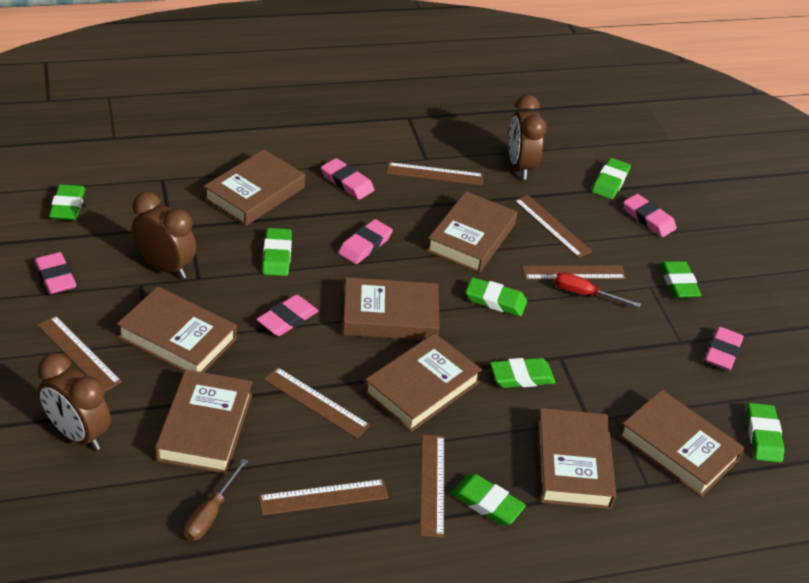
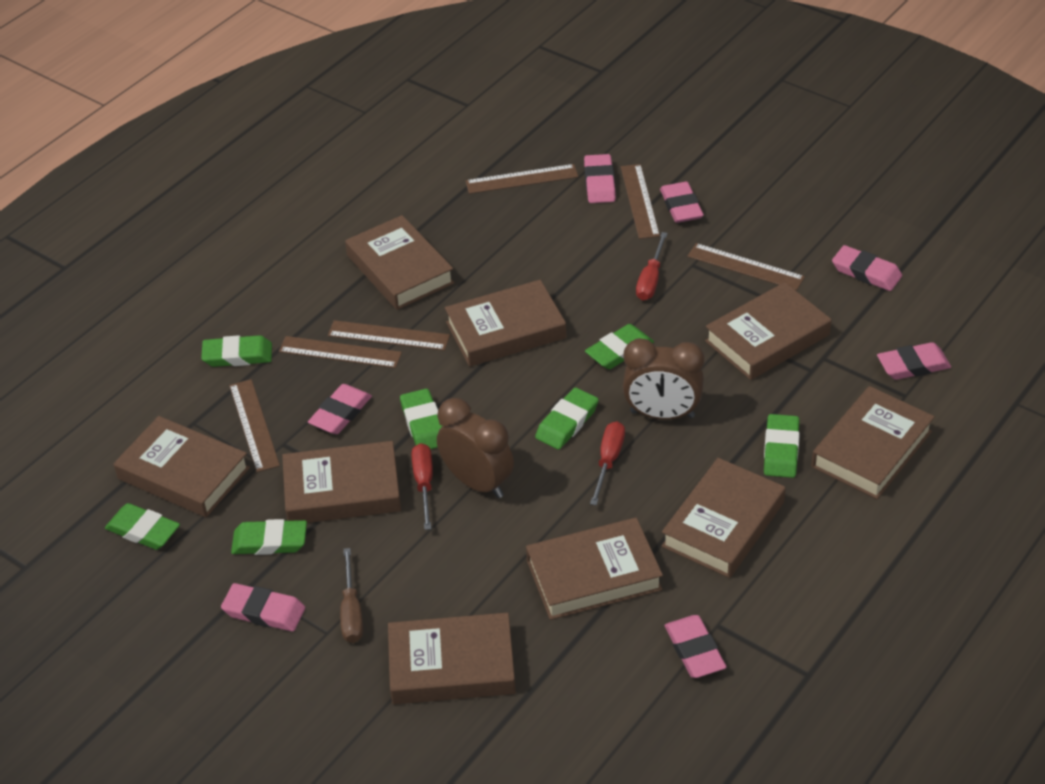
brown book: [117,286,237,372] [155,369,252,474] [204,149,305,226] [342,277,440,340] [364,333,482,432] [427,191,517,273] [537,408,616,509] [618,390,745,497] = 8 -> [114,416,250,517] [282,441,401,523] [345,215,454,310] [388,613,516,704] [445,280,566,367] [526,517,663,620] [661,458,786,578] [705,282,832,380] [811,386,935,499] = 9
brown clock: [38,353,111,450] [131,192,196,279] [508,95,547,180] = 3 -> [437,398,514,498] [623,338,704,420] = 2
brown ruler: [37,315,122,392] [259,479,389,515] [264,367,370,439] [387,162,483,185] [420,434,444,538] [514,195,592,258] [522,265,626,280] = 7 -> [229,379,280,472] [279,336,402,368] [328,320,450,351] [466,164,578,194] [621,164,660,239] [687,243,805,291] = 6
green eraser: [49,184,85,220] [262,228,292,276] [451,474,526,526] [466,277,527,316] [490,358,556,388] [592,158,631,199] [660,261,701,298] [746,403,785,462] = 8 -> [105,503,180,550] [201,335,272,367] [231,519,307,555] [400,389,442,449] [535,387,599,449] [585,324,654,369] [764,414,800,478] = 7
pink eraser: [34,252,77,294] [256,295,319,336] [321,158,375,200] [338,219,393,264] [623,194,677,237] [705,326,744,370] = 6 -> [221,583,305,631] [308,384,372,434] [584,154,616,203] [660,182,704,223] [664,615,726,678] [832,245,902,291] [877,342,951,380] = 7
red screwdriver: [555,272,641,307] = 1 -> [412,443,433,530] [590,421,625,505] [636,232,668,301] = 3

